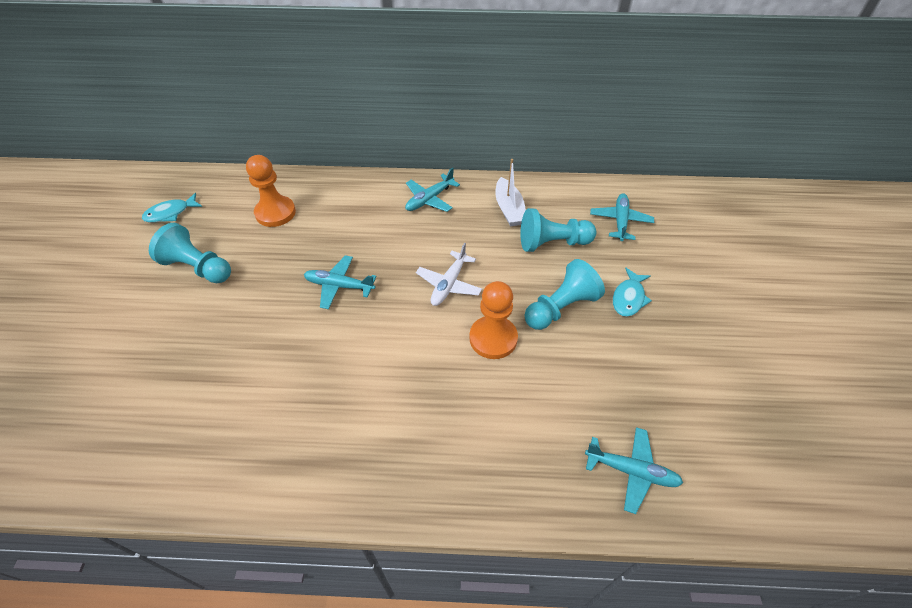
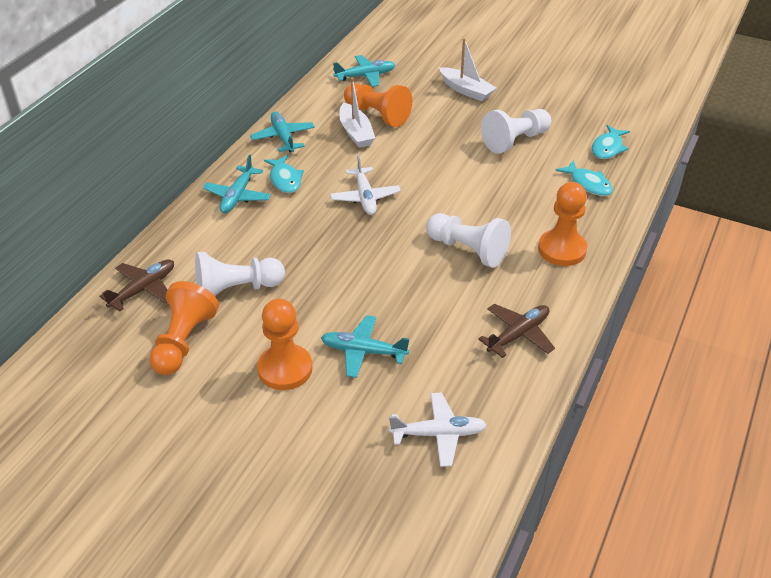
brown plane: none = 0 -> [99,259,174,312] [478,304,555,358] = 2
orange pawn: [246,155,296,227] [469,281,518,359] = 2 -> [149,281,219,375] [257,299,312,390] [344,83,412,127] [538,182,587,266] = 4
turquoise fish: [142,193,202,223] [613,268,652,317] = 2 -> [264,155,304,193] [555,160,613,196] [592,125,630,159] = 3
turquoise pawn: [149,223,231,283] [520,208,596,252] [525,259,605,330] = 3 -> none = 0
white boat: [495,159,526,226] = 1 -> [339,78,375,148] [439,38,496,101] = 2
white pawn: none = 0 -> [195,252,285,296] [426,213,511,268] [481,109,551,154] = 3
white plane: [416,243,482,306] = 1 -> [330,155,401,215] [389,393,487,467] = 2

